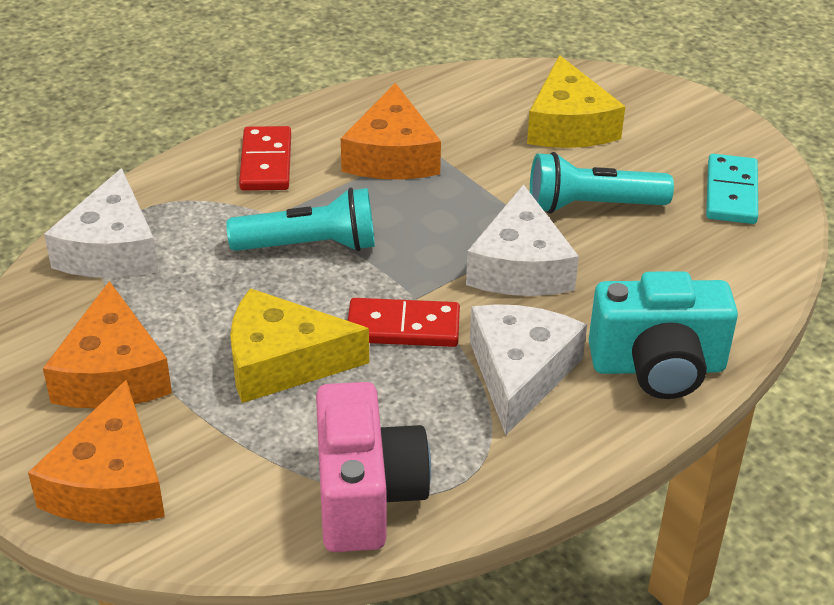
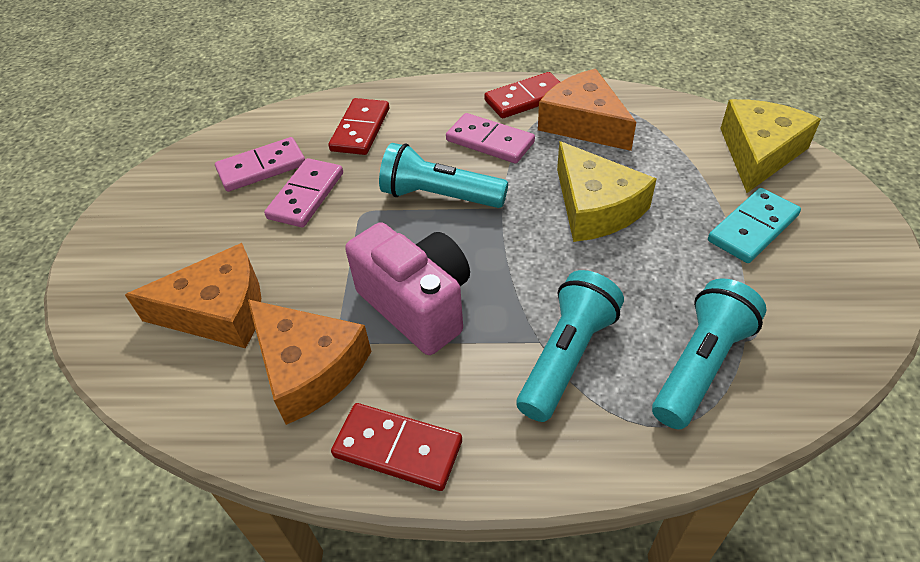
pink domino: none = 0 -> [215,137,305,192] [264,158,343,227] [446,113,535,163] = 3
red domino: [239,126,291,191] [348,298,460,347] = 2 -> [328,98,389,155] [331,403,462,491] [484,72,560,118] = 3
turquoise camera: [589,271,738,399] = 1 -> none = 0
turquoise flashlight: [226,188,375,251] [530,152,674,214] = 2 -> [379,143,508,208] [517,270,624,422] [652,278,766,429] = 3
white cheese: [44,168,159,278] [466,184,579,296] [470,304,587,435] = 3 -> none = 0

